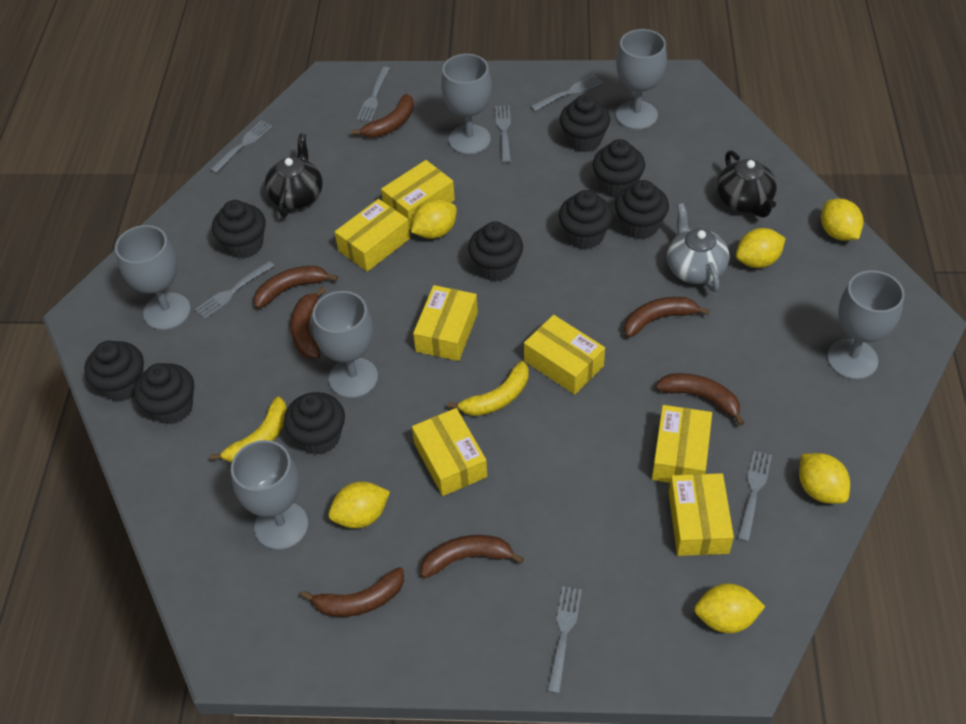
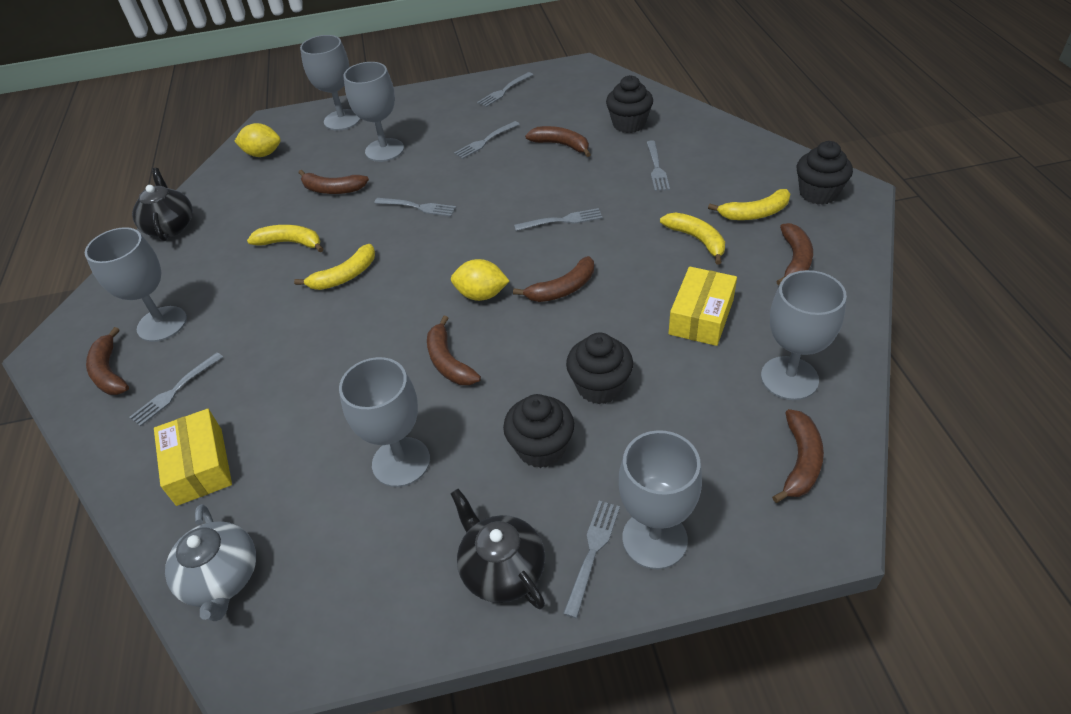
black cupcake: [84,341,144,401] [134,363,194,425] [212,200,266,259] [284,392,345,455] [468,221,523,281] [559,190,613,249] [560,94,610,152] [593,139,645,198] [615,180,669,240] = 9 -> [503,394,574,468] [566,333,633,404] [606,75,653,133] [797,141,853,205] = 4
yellow banana: [210,397,287,462] [447,361,529,416] = 2 -> [247,225,323,252] [294,244,375,290] [660,212,725,265] [708,189,790,220] = 4
yellow box: [335,199,410,272] [381,160,455,230] [412,408,487,496] [413,285,478,361] [524,315,605,395] [652,405,712,483] [669,473,734,556] = 7 -> [154,409,232,506] [669,267,737,346] = 2
yellow lemon: [328,482,390,528] [411,199,457,239] [694,583,765,633] [736,228,785,268] [799,453,850,504] [821,199,863,241] = 6 -> [234,123,281,157] [451,259,509,301] = 2

